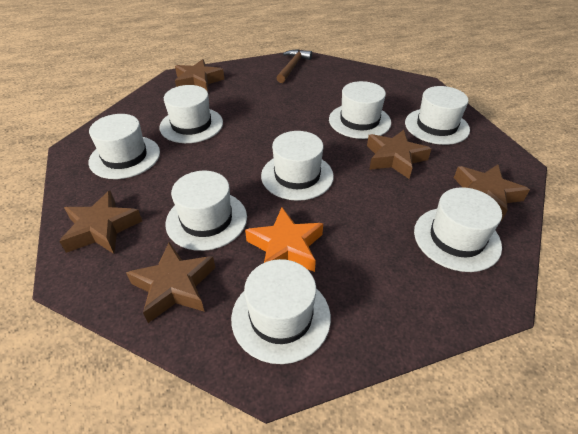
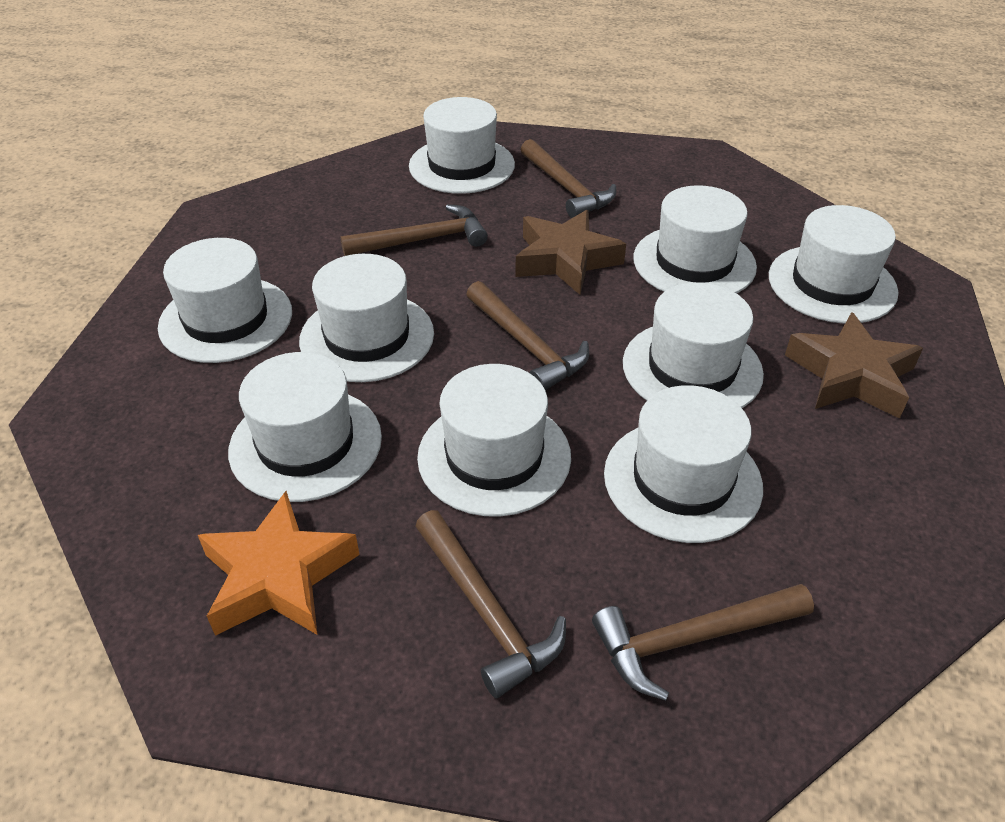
brown hammer: [277,49,312,83] = 1 -> [340,204,488,256] [415,510,566,698] [466,281,589,390] [521,139,616,218] [592,584,814,700] = 5
brown star: [59,191,142,254] [126,242,215,323] [175,59,224,92] [367,130,431,179] [454,164,530,222] = 5 -> [515,210,626,295] [785,312,923,419] = 2
white hat: [89,114,160,179] [159,85,223,143] [165,171,247,251] [231,259,331,364] [261,131,334,201] [329,81,391,139] [405,86,470,145] [414,187,502,272] = 8 -> [158,238,292,363] [228,352,382,502] [299,254,434,382] [409,97,515,194] [417,364,571,517] [604,385,763,543] [623,282,764,408] [633,185,757,294] [769,205,899,324] = 9

